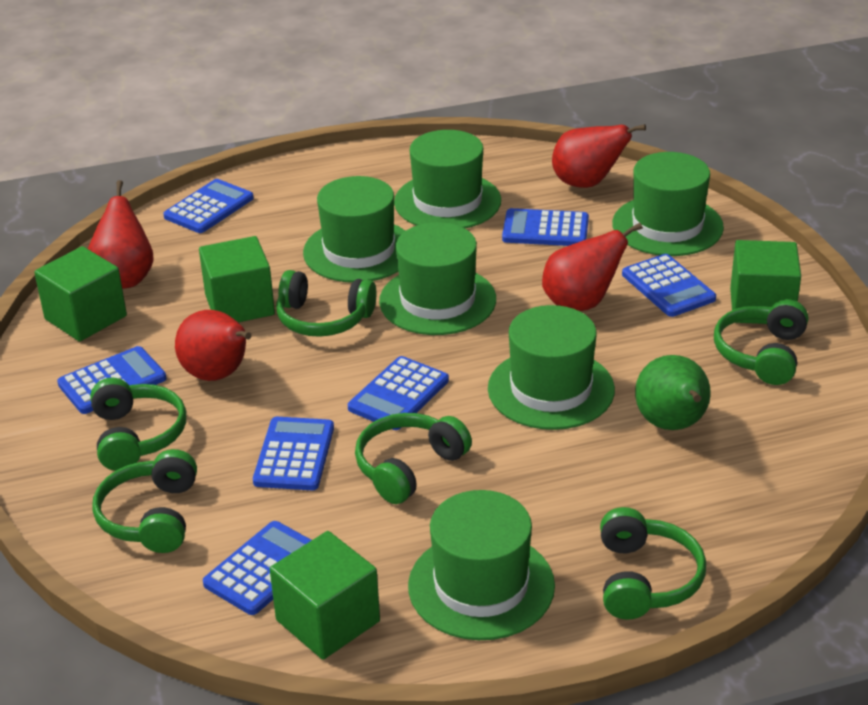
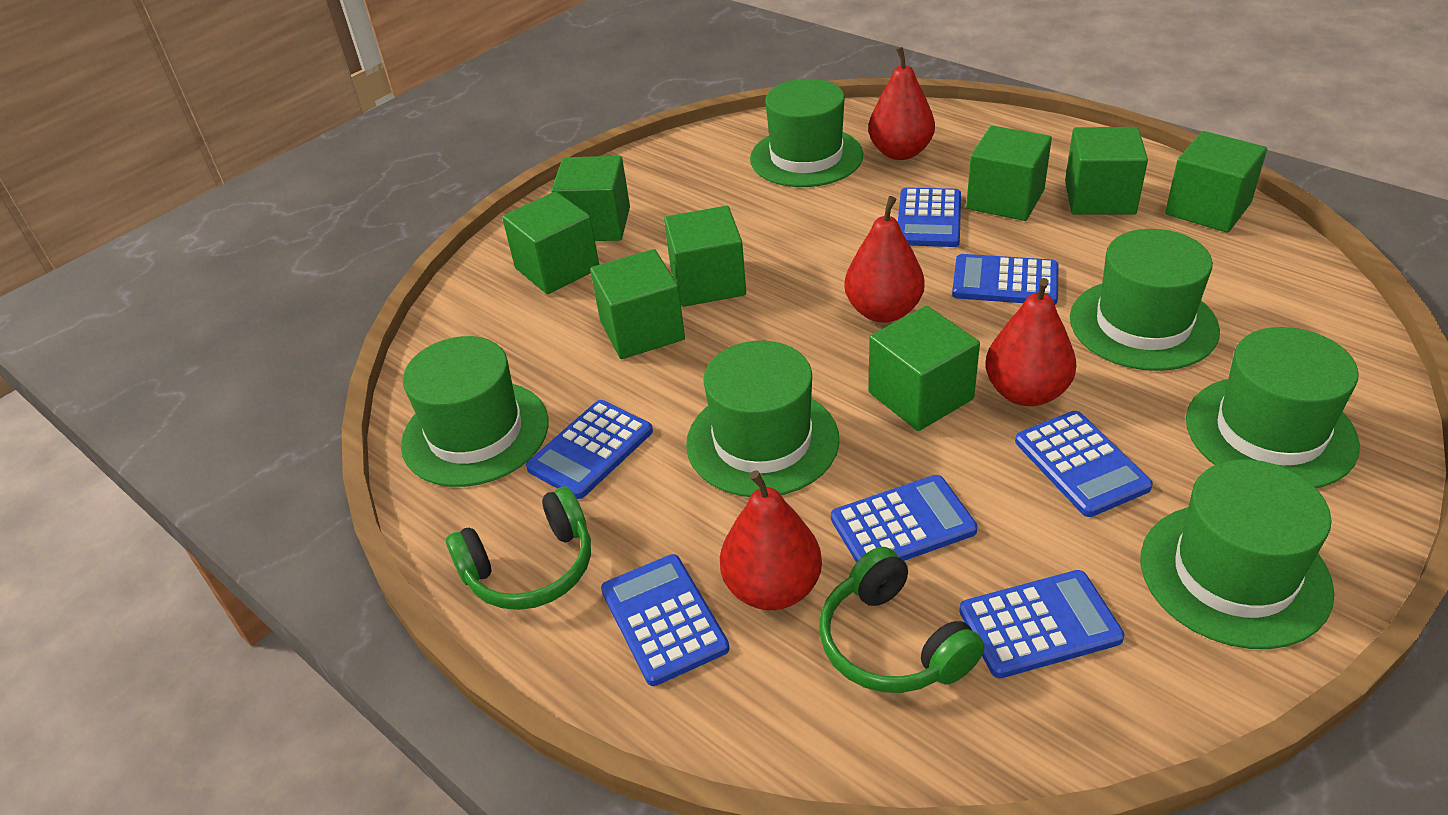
green cube: [34,246,127,342] [199,236,275,322] [270,531,380,660] [730,240,801,324] = 4 -> [502,191,599,294] [551,156,630,241] [590,249,685,359] [664,206,746,307] [869,306,980,431] [966,126,1052,221] [1065,127,1148,214] [1165,131,1267,233] = 8
green headphones: [90,378,186,471] [92,449,197,553] [276,270,377,337] [355,413,472,504] [600,507,706,620] [714,299,808,385] = 6 -> [446,486,591,610] [819,547,984,693] = 2
green pear: [635,355,710,430] = 1 -> none = 0

